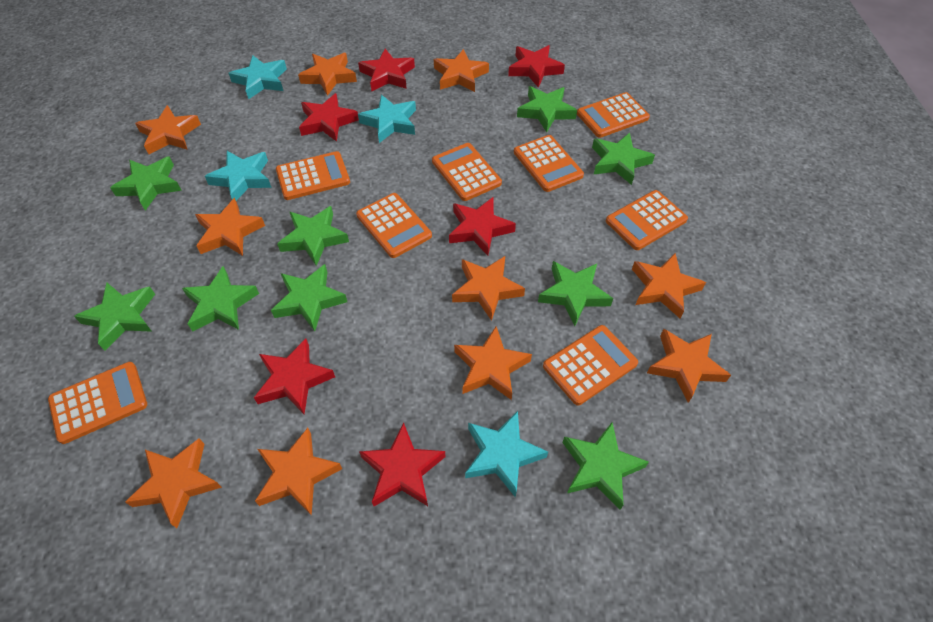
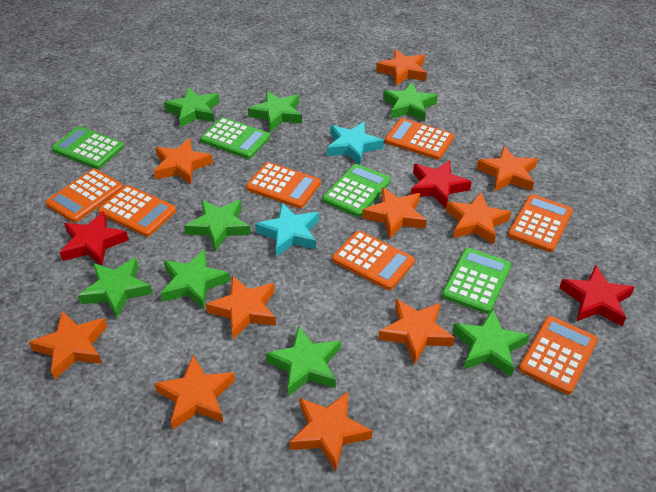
green calculator: none = 0 -> [52,126,124,169] [200,117,270,159] [323,164,391,217] [442,248,511,314] = 4
green star: [74,282,155,351] [110,156,182,210] [182,266,259,332] [271,264,347,331] [277,206,349,266] [517,86,577,132] [538,261,613,326] [563,423,649,510] [592,133,655,185] = 9 -> [78,257,153,318] [161,249,230,309] [164,87,219,127] [184,200,251,251] [248,91,302,132] [265,326,341,396] [383,82,438,121] [452,309,529,377] = 8
orange calculator: [48,362,147,444] [276,151,350,200] [356,193,432,258] [432,143,502,201] [514,135,584,192] [543,325,638,405] [577,92,650,138] [606,190,688,250] = 8 -> [45,169,123,223] [98,185,176,237] [246,162,321,209] [332,231,415,290] [385,118,454,160] [508,194,573,252] [519,316,598,394] = 7
red star: [254,339,335,414] [299,93,359,142] [358,49,415,91] [359,423,446,506] [449,197,516,256] [508,45,565,88] = 6 -> [60,211,129,266] [411,160,471,208] [559,265,635,326] = 3
turquoise star: [205,151,272,201] [228,55,287,99] [358,95,416,143] [465,411,548,497] = 4 -> [255,203,319,257] [327,121,384,165] = 2

